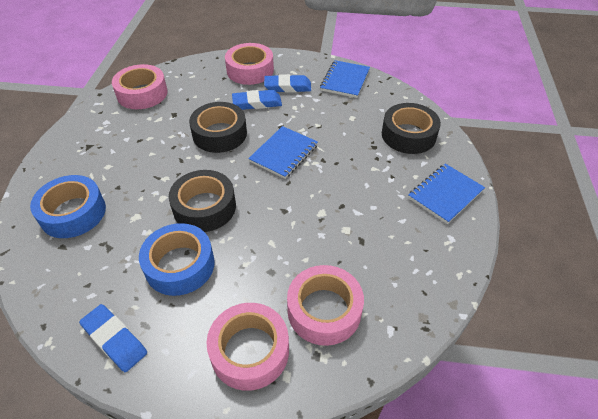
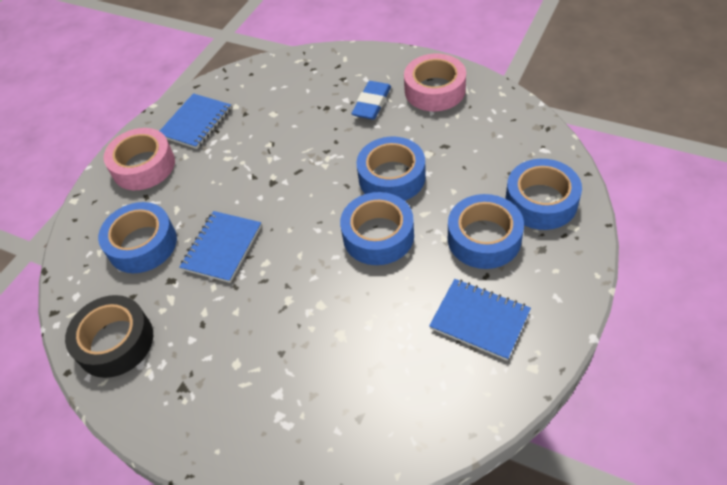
black tape: [169,170,236,232] [189,102,247,153] [382,103,441,154] = 3 -> [65,295,153,378] = 1
blue eraser: [79,304,147,372] [232,90,282,110] [264,74,311,93] = 3 -> [351,81,391,120] = 1
blue tape: [30,175,106,238] [139,223,215,296] = 2 -> [98,202,177,273] [340,192,414,265] [356,137,426,201] [448,194,524,269] [505,159,582,230] = 5
pink tape: [112,64,168,109] [206,303,289,391] [225,43,274,85] [287,265,364,346] = 4 -> [103,128,175,190] [404,54,466,111] = 2

